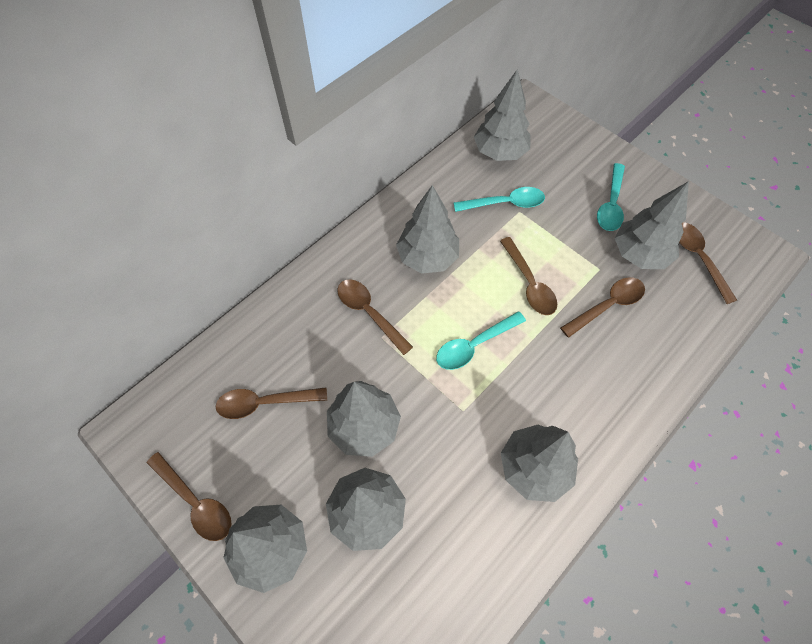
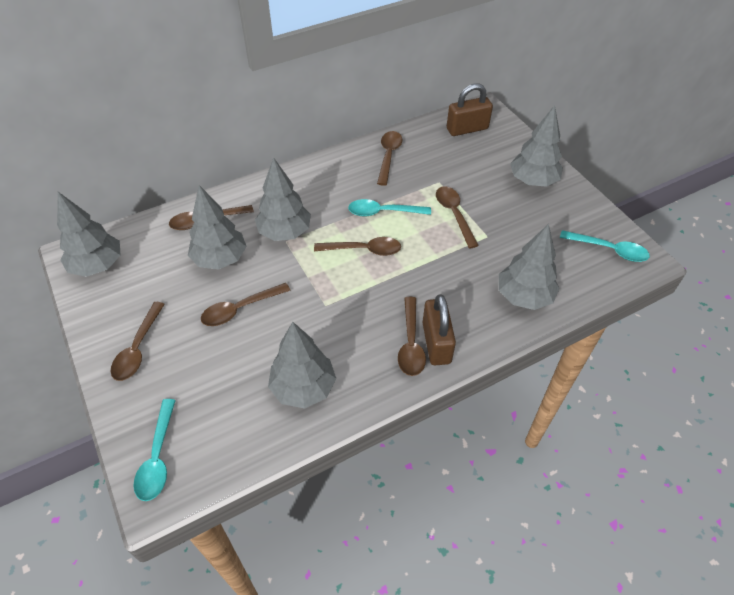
brown padlock: none = 0 -> [422,294,456,365] [447,83,493,136] = 2
brown spoon: [147,452,232,541] [216,388,327,419] [337,279,413,355] [500,237,557,315] [560,277,645,338] [679,222,737,304] = 6 -> [111,302,165,381] [169,205,254,230] [201,283,291,326] [314,237,401,256] [377,131,402,186] [398,297,426,376] [436,186,479,249] = 7
grey tree: [223,505,307,593] [326,468,406,551] [327,381,401,457] [396,185,459,274] [474,69,531,161] [501,424,578,502] [615,181,689,269] = 7 -> [57,192,121,277] [188,185,247,269] [255,157,311,241] [268,322,336,409] [499,224,559,310] [510,105,563,187] = 6

